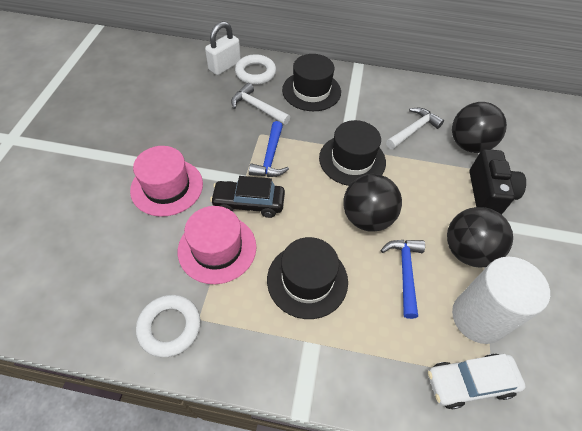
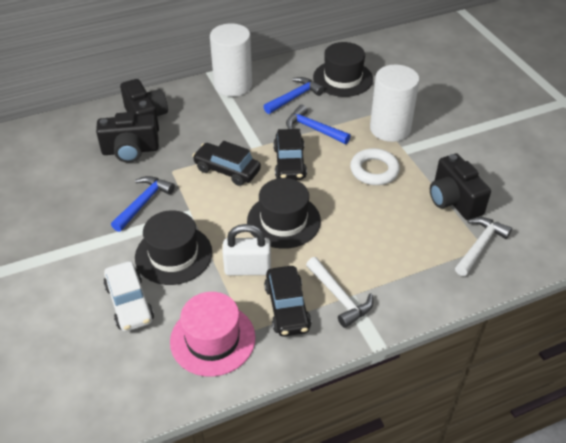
black ball: [343,174,402,232] [447,207,513,268] [452,102,507,153] = 3 -> none = 0
black camera: [470,149,526,215] = 1 -> [96,112,159,163] [120,79,168,132] [430,153,491,220] = 3
black car: [210,176,285,218] = 1 -> [192,141,261,186] [264,266,311,337] [273,129,307,180] = 3
blue hammer: [249,121,289,177] [381,240,425,319] = 2 -> [111,176,175,232] [263,77,324,114] [286,104,350,144] = 3
pink hat: [130,146,203,217] [178,206,256,284] = 2 -> [170,292,255,377] = 1
white cylinder: [452,257,550,344] = 1 -> [210,23,252,97] [370,65,420,142] = 2
white ring: [136,295,201,357] [235,54,276,85] = 2 -> [350,148,400,185] = 1

